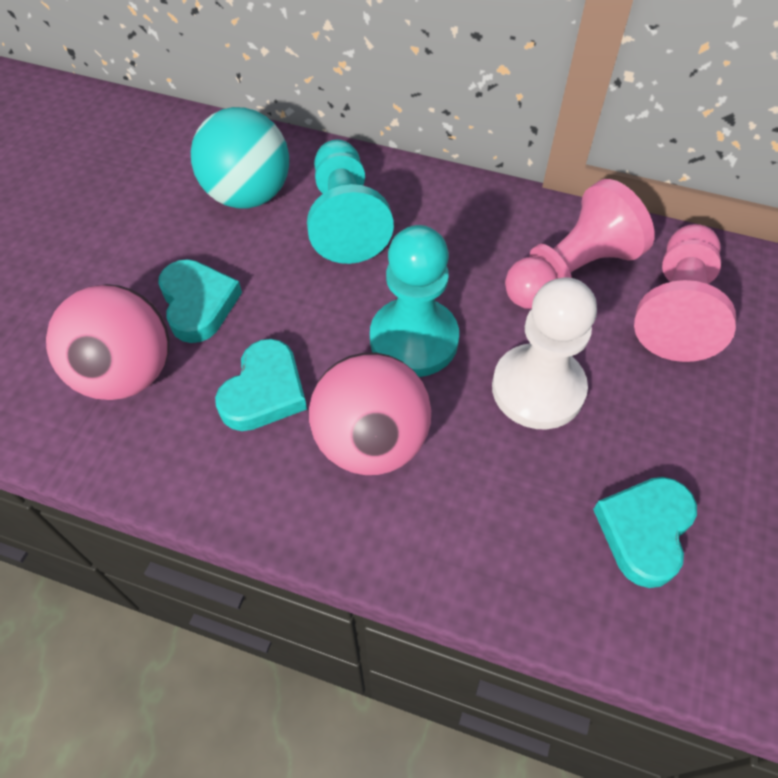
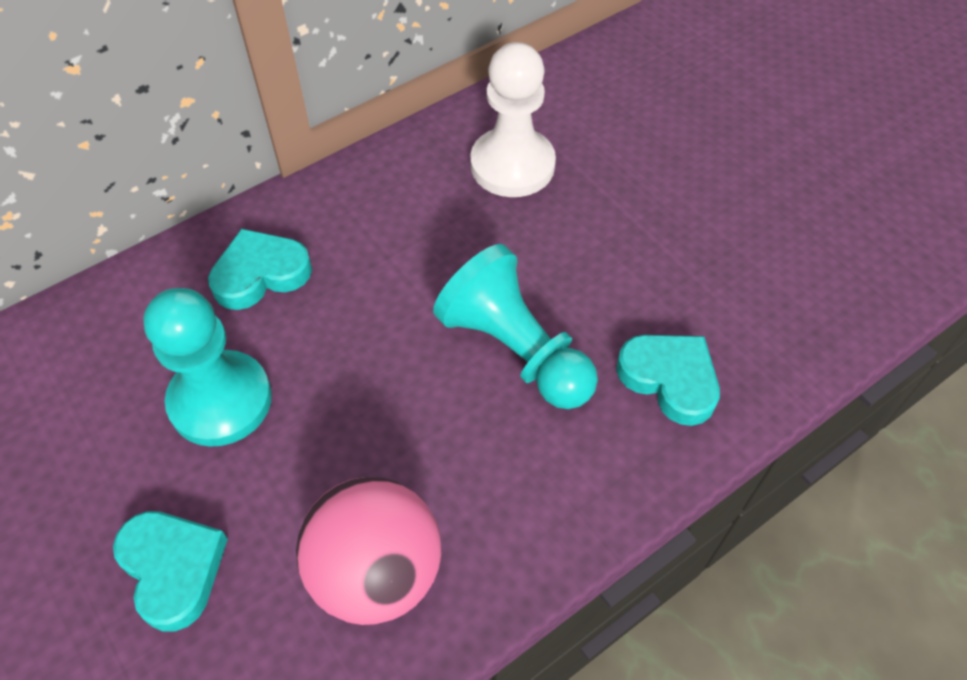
pink ball: [46,284,169,400] [309,353,431,475] = 2 -> [296,477,441,625] = 1
pink pawn: [505,179,655,309] [634,224,736,362] = 2 -> none = 0
turquoise ball: [191,107,289,208] = 1 -> none = 0

